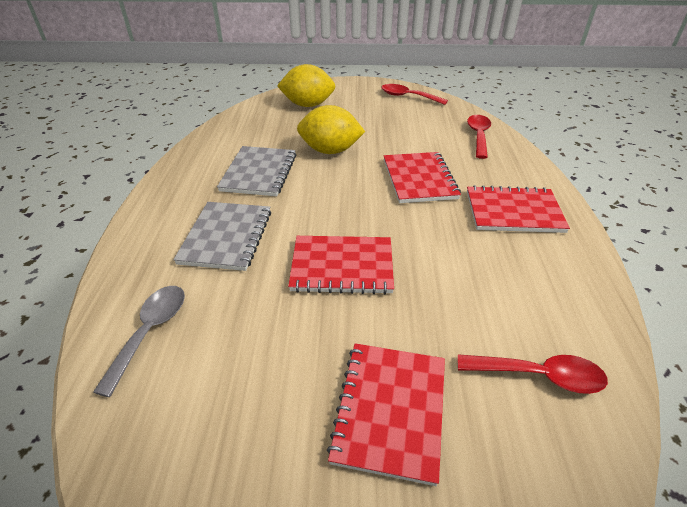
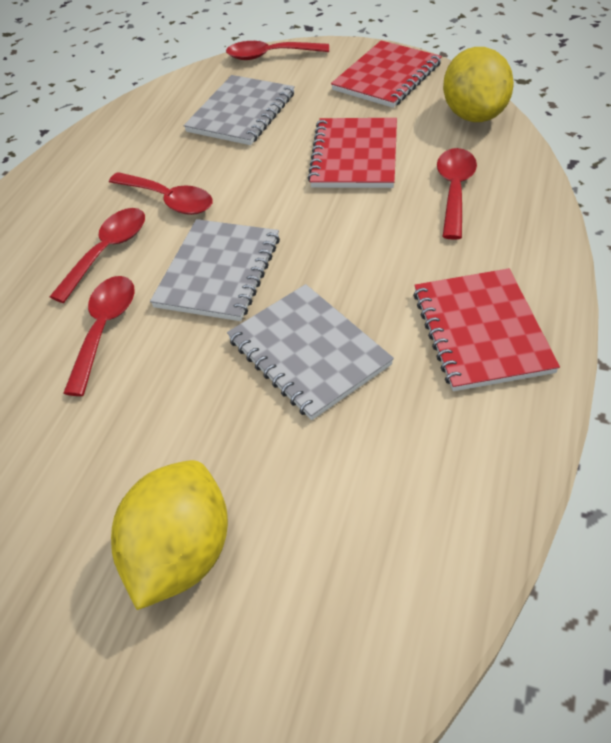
grey notebook: [173,202,271,271] [217,146,296,196] = 2 -> [150,219,280,321] [184,75,295,145] [227,284,394,420] = 3
grey spoon: [93,286,185,397] = 1 -> none = 0
red notebook: [288,236,394,294] [327,343,445,486] [384,152,461,203] [467,185,570,233] = 4 -> [308,118,397,188] [331,40,442,108] [413,268,560,391] = 3
red spoon: [381,84,448,105] [458,354,608,394] [467,115,491,159] = 3 -> [50,208,145,303] [63,276,135,396] [109,172,213,215] [226,41,329,60] [437,148,477,240] = 5

